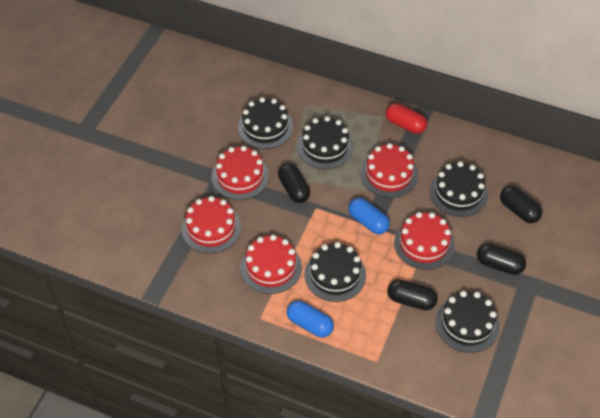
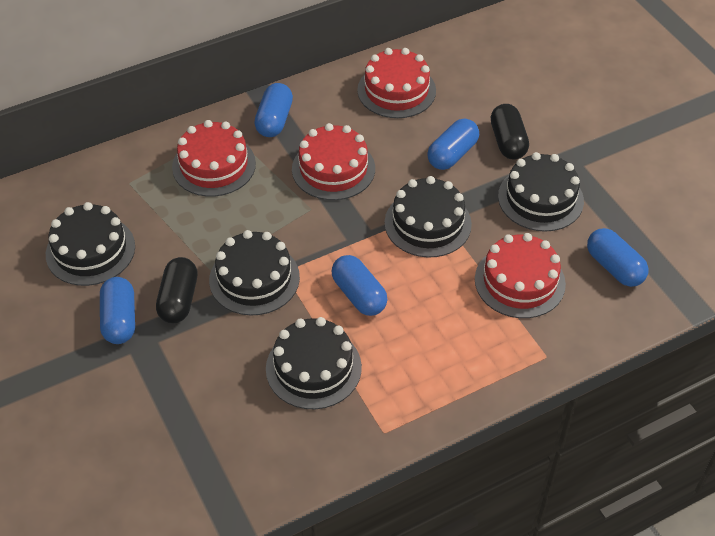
black capsule: [278,163,310,203] [387,280,438,310] [477,244,526,275] [500,186,542,223] = 4 -> [156,257,198,323] [491,104,529,159] = 2
blue capsule: [287,300,334,338] [348,198,390,234] = 2 -> [100,277,135,344] [254,83,293,137] [331,255,388,316] [427,119,479,170] [587,228,649,287] = 5
red cake: [181,196,241,253] [211,146,269,200] [240,235,302,294] [361,143,418,198] [394,212,455,270] = 5 -> [172,120,256,197] [292,123,375,200] [357,48,436,118] [475,233,566,318] = 4
red capsule: [386,103,427,134] = 1 -> none = 0

